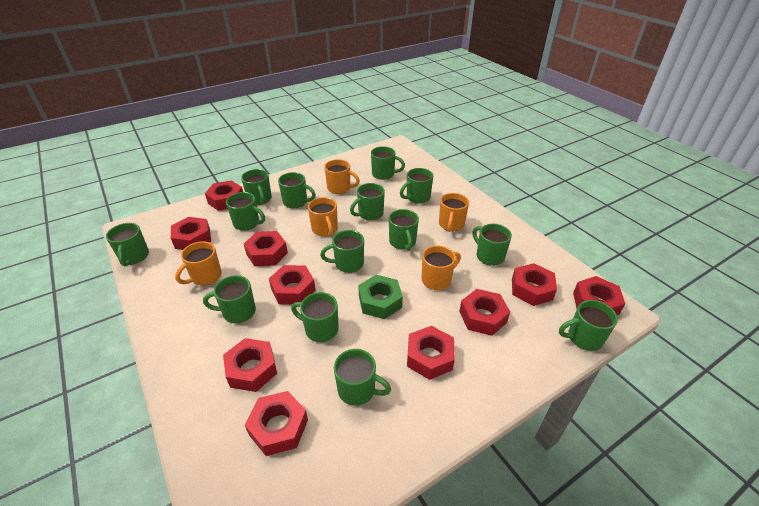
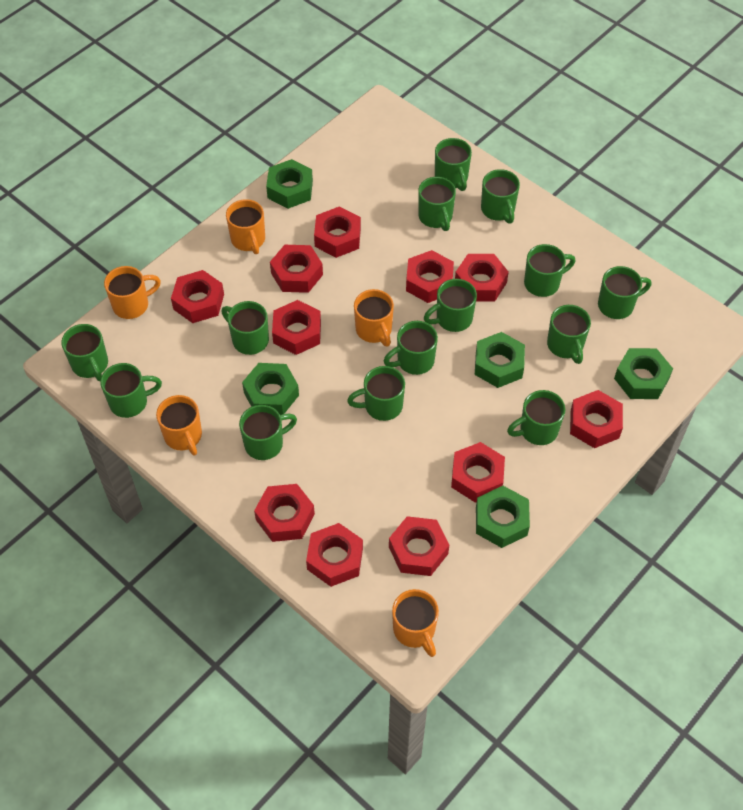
green nut: [358,275,403,319] = 1 -> [242,363,299,415] [266,159,313,209] [475,332,525,388] [476,486,530,548] [614,348,673,399] = 5
red nut: [171,217,211,250] [205,180,243,211] [223,338,277,392] [244,231,288,266] [245,391,308,456] [269,265,316,305] [407,326,455,380] [459,289,510,336] [512,263,557,306] [573,276,626,315] = 10 -> [171,270,224,323] [254,484,315,542] [270,245,323,293] [272,300,321,355] [306,523,363,587] [314,206,361,258] [389,516,449,576] [406,250,454,303] [451,442,505,503] [455,254,509,301] [570,390,623,448] = 11

